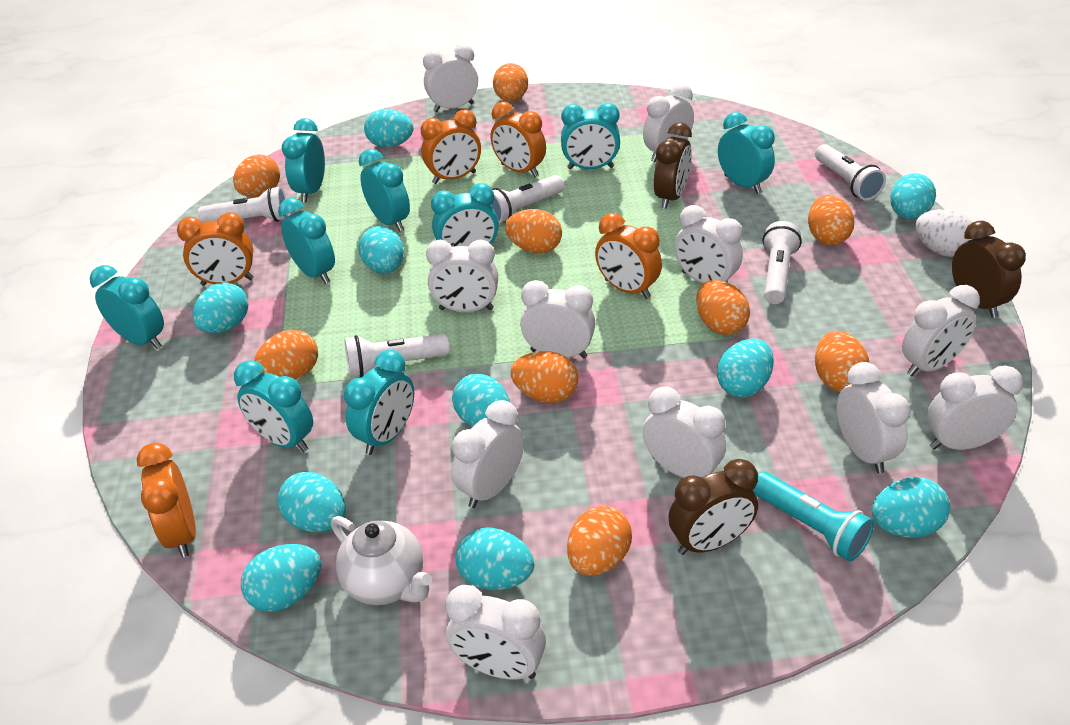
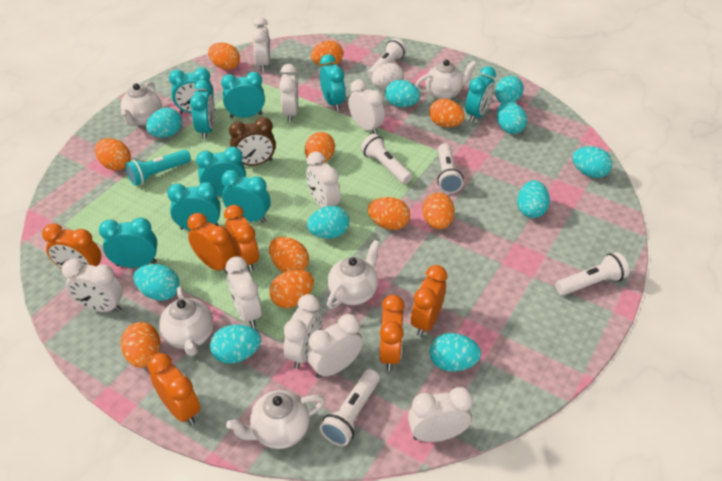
brown clock: [654,123,692,209] [668,459,758,555] [952,221,1026,318] = 3 -> [229,117,276,166] = 1
orange clock: [137,443,196,557] [177,212,254,286] [421,109,481,184] [491,102,546,177] [595,213,662,299] = 5 -> [42,223,101,269] [147,353,200,425] [187,213,235,273] [224,205,259,272] [379,295,405,371] [411,265,447,337] = 6
orange egg: [233,154,280,197] [254,329,318,379] [493,63,528,102] [505,209,562,253] [510,351,578,403] [567,506,632,576] [696,280,750,335] [808,195,854,245] [815,331,869,392] = 9 -> [95,138,131,171] [121,322,160,368] [208,43,240,70] [269,237,309,272] [269,270,314,308] [305,132,335,162] [311,41,343,66] [368,197,410,230] [422,193,455,229] [429,99,465,128] = 10
white clock: [423,44,478,112] [426,240,498,312] [445,585,546,680] [451,400,524,508] [520,280,595,359] [643,84,694,162] [643,387,726,478] [674,205,743,283] [837,362,911,473] [902,285,980,376] [927,365,1023,450] = 11 -> [62,259,123,312] [226,256,262,328] [252,17,270,72] [279,64,298,122] [283,294,322,369] [306,151,341,208] [307,314,363,379] [348,79,385,134] [408,387,473,442] = 9
white teapot: [331,516,432,605] = 1 -> [121,82,162,126] [159,286,214,356] [226,390,325,449] [327,240,380,309] [415,60,477,100] = 5

